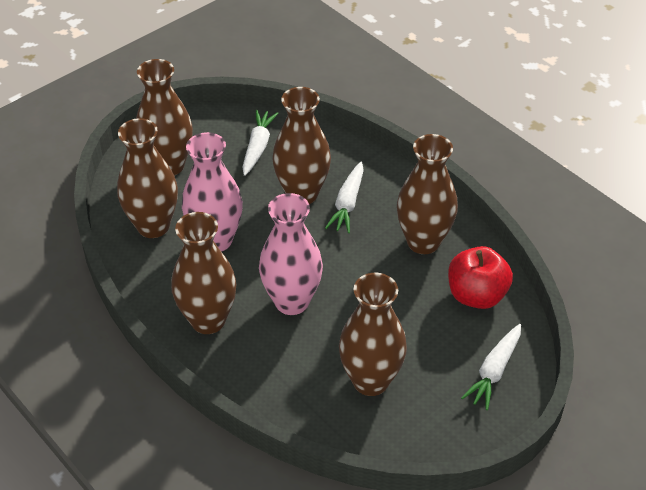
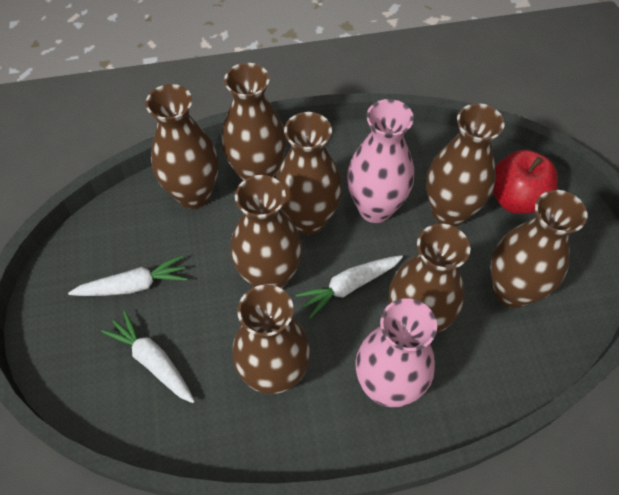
brown vase: [117,118,178,238] [136,59,193,175] [171,212,236,334] [272,87,331,204] [339,273,407,396] [397,134,458,254] = 6 -> [145,84,218,209] [221,63,286,181] [231,175,302,289] [232,285,311,394] [276,112,342,235] [389,224,470,334] [426,103,505,227] [491,190,587,308] = 8

